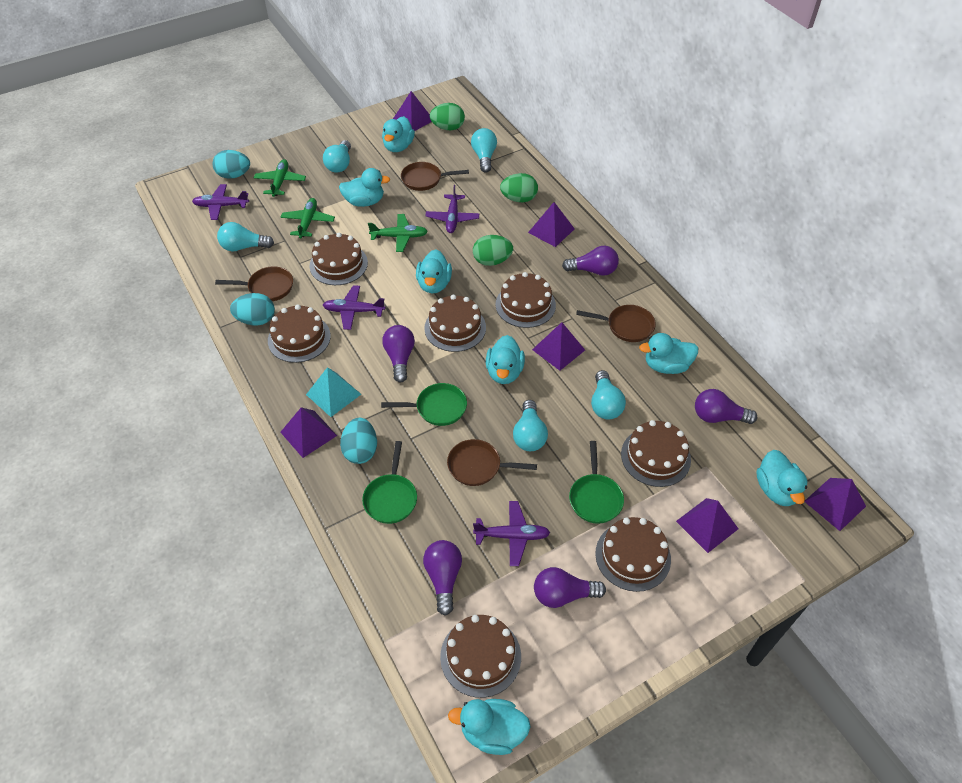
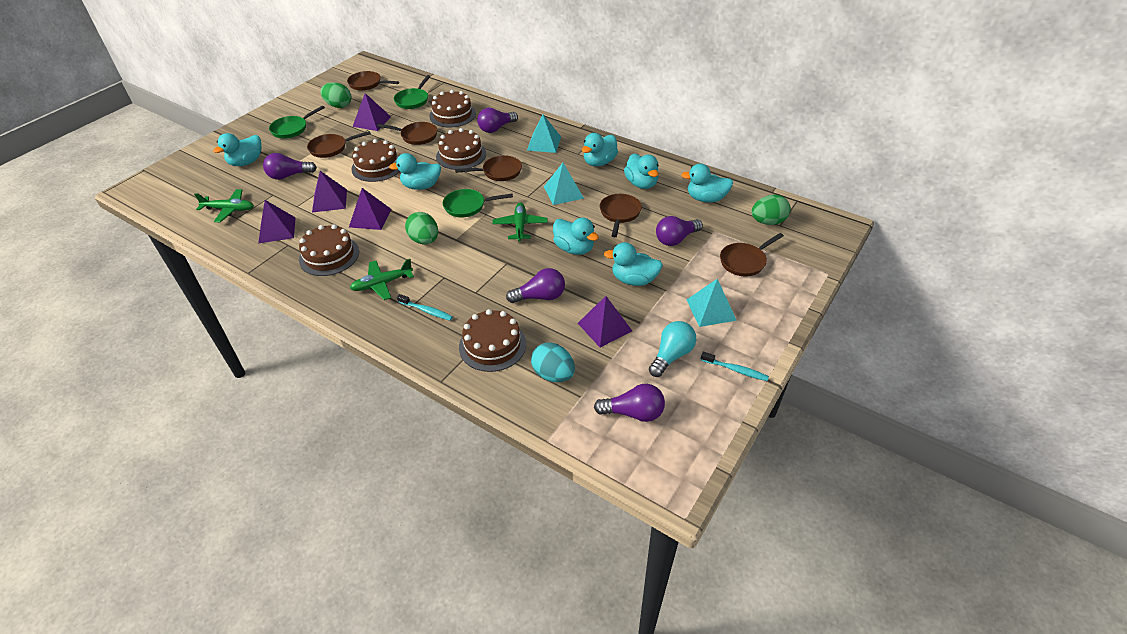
brown cake: [268,305,331,363] [309,233,368,285] [424,294,486,352] [440,615,521,698] [496,272,556,328] [595,517,671,592] [621,420,691,487] = 7 -> [299,224,359,276] [351,139,400,182] [429,90,476,128] [436,128,486,170] [459,309,526,372] = 5
brown pan: [215,266,293,301] [401,162,469,191] [447,439,537,486] [576,305,656,342] = 4 -> [307,131,371,158] [347,71,399,91] [377,122,437,145] [455,155,522,181] [600,194,642,237] [720,233,784,277] = 6
purple plane: [192,184,249,220] [323,285,385,330] [425,185,479,233] [473,501,550,566] = 4 -> none = 0
purple pyramid: [281,407,337,458] [393,91,432,131] [528,202,575,247] [532,322,585,371] [676,498,738,553] [804,478,866,531] = 6 -> [258,200,296,243] [312,171,347,213] [349,188,392,230] [352,93,391,131] [578,296,632,348] = 5
turquoise egg: [212,150,250,179] [230,293,275,325] [340,418,377,464] = 3 -> [531,342,575,382] = 1
turquoise light bulb: [217,222,274,251] [323,140,351,173] [471,128,497,173] [513,400,548,451] [591,370,626,419] = 5 -> [649,321,696,377] = 1
turquoise pyramid: [306,367,361,417] = 1 -> [527,115,561,153] [544,163,584,205] [687,279,737,327] = 3
turquoise toothbrush: none = 0 -> [397,294,453,321] [701,352,769,381] = 2

